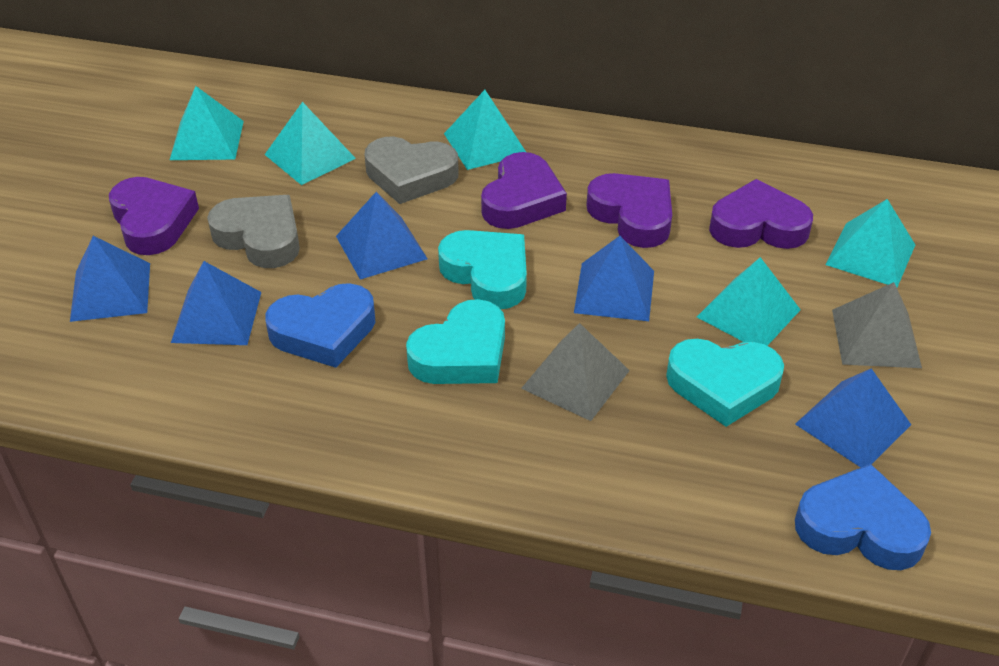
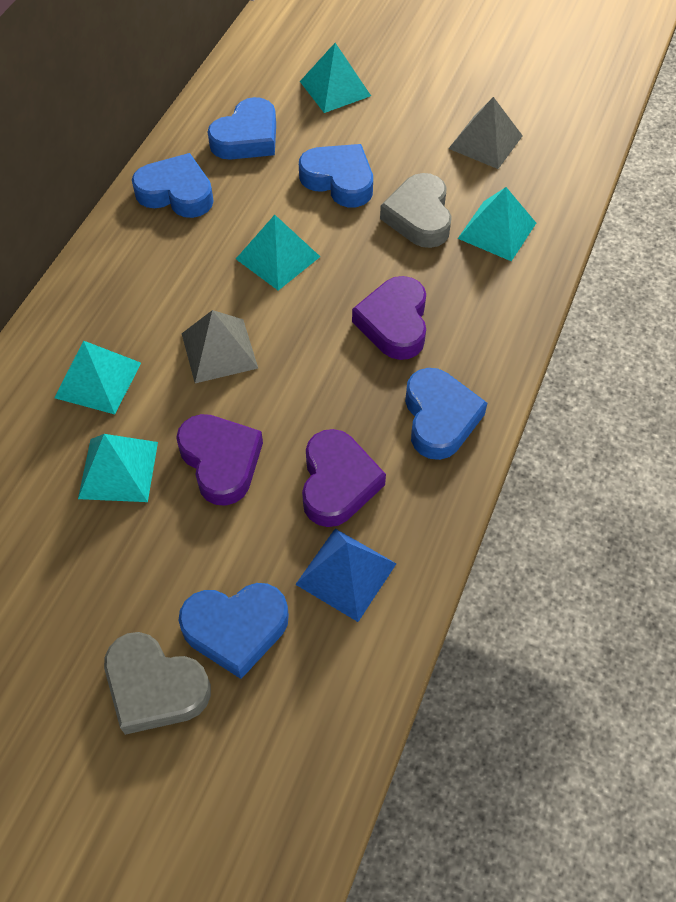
blue heart: [265,283,375,368] [795,464,931,570] = 2 -> [132,153,214,218] [178,583,289,679] [208,97,276,160] [299,144,373,207] [405,368,487,460] = 5
blue pyramid: [70,236,150,322] [171,261,261,345] [336,192,428,280] [574,236,654,321] [795,368,911,467] = 5 -> [295,529,396,622] = 1
purple heart: [109,177,199,255] [481,152,567,229] [586,173,672,248] [709,179,813,249] = 4 -> [176,414,263,506] [302,429,386,527] [352,276,426,360] = 3
turquoise heart: [406,299,505,384] [438,230,527,309] [666,339,784,427] = 3 -> none = 0

